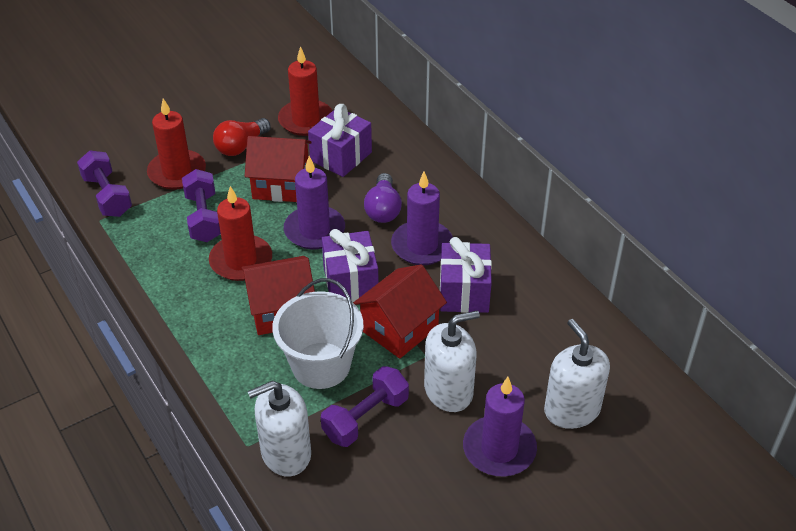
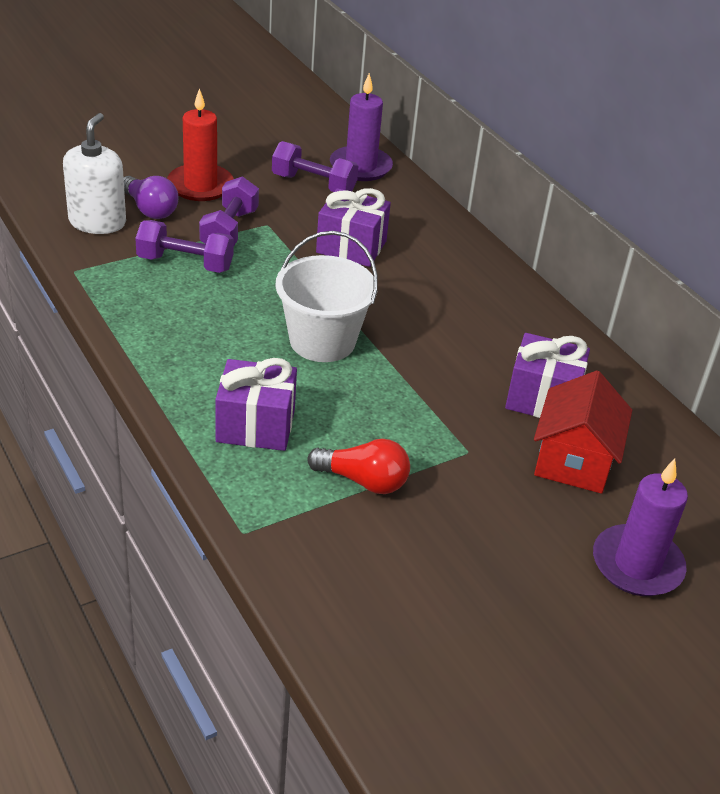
purple candle: [284,156,345,250] [391,172,453,265] [463,377,537,476] = 3 -> [330,73,393,181] [593,459,688,596] = 2
red candle: [147,98,206,190] [209,186,272,281] [278,46,332,136] = 3 -> [167,88,234,201] = 1
red house: [241,256,315,335] [245,136,312,202] [353,265,447,359] = 3 -> [534,371,632,494] = 1
white soap dispenser: [247,381,311,477] [424,310,480,412] [544,319,610,429] = 3 -> [63,113,126,234] = 1

